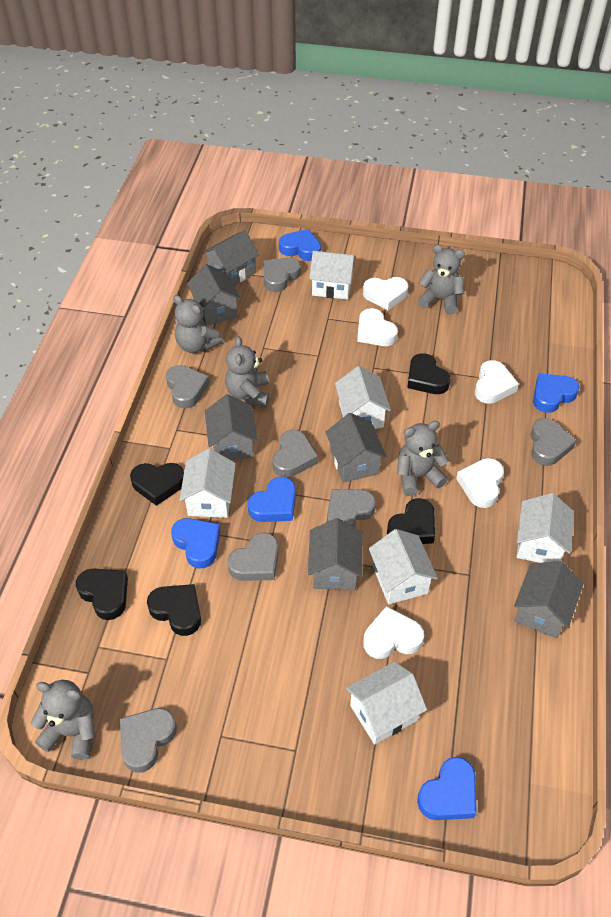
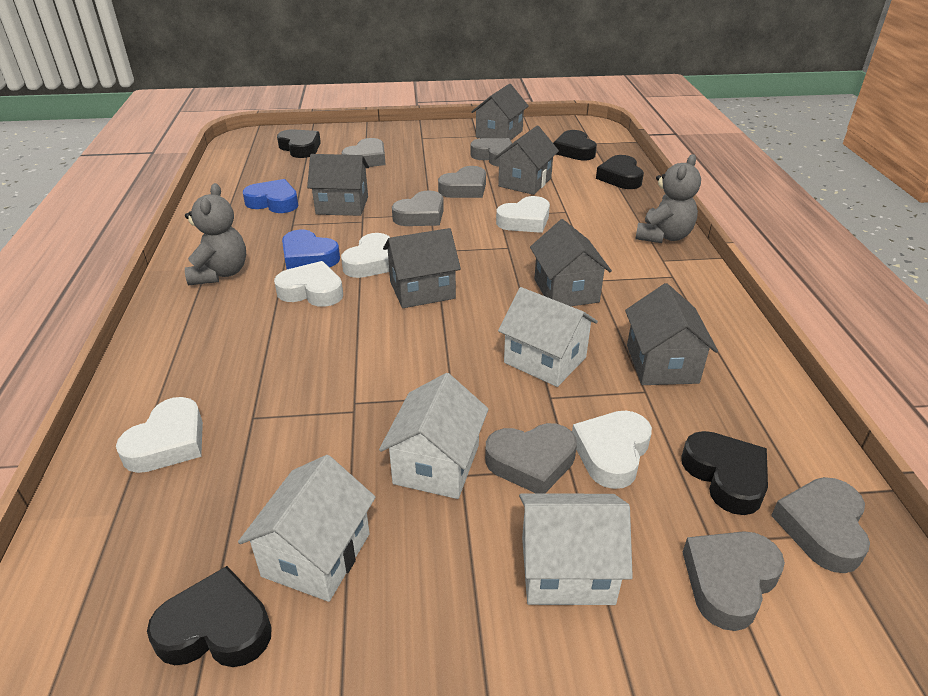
blue heart: [171,518,220,569] [248,477,296,522] [279,229,321,261] [417,757,477,820] [533,373,580,413] = 5 -> [243,179,298,213] [282,230,340,269] = 2
grey teddy bear: [31,680,95,760] [173,295,223,353] [225,336,269,407] [397,421,449,496] [418,245,465,314] = 5 -> [185,183,246,285] [635,154,701,243] = 2
white house: [179,448,236,518] [309,251,356,300] [335,366,391,429] [346,662,427,745] [369,529,438,604] [517,493,574,563] = 6 -> [238,455,376,602] [379,373,489,499] [498,287,598,387] [519,493,633,605] = 4

